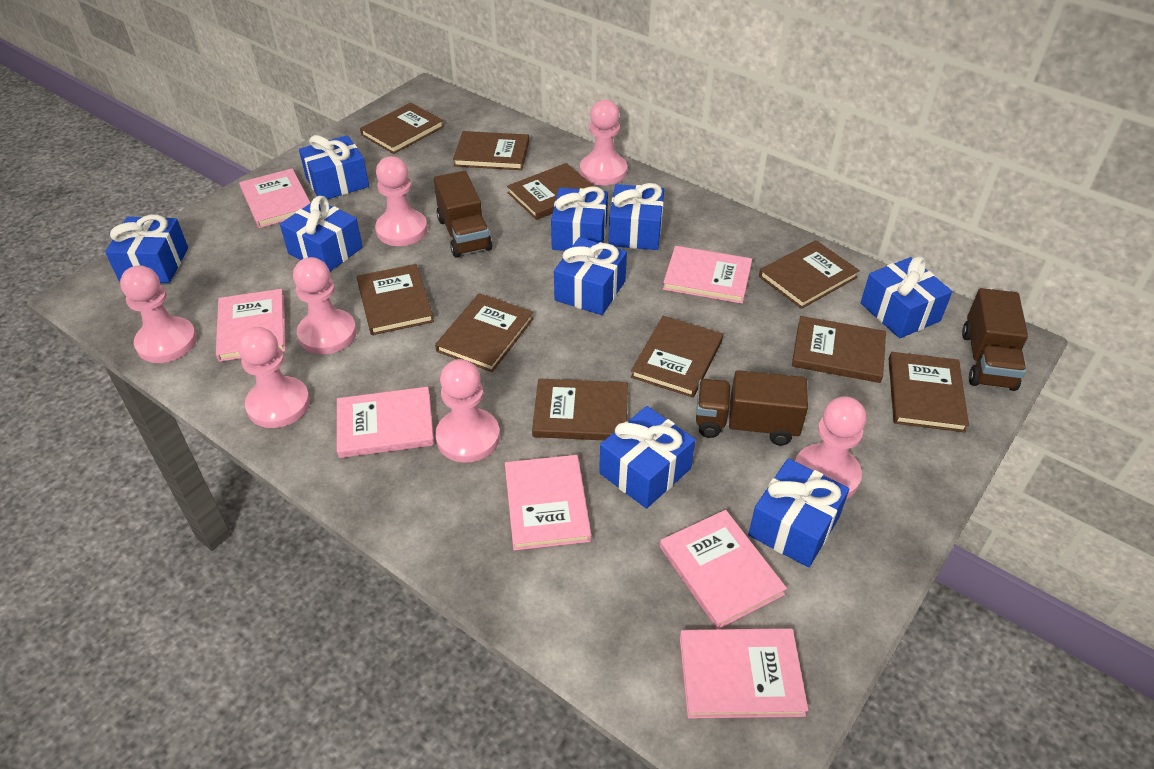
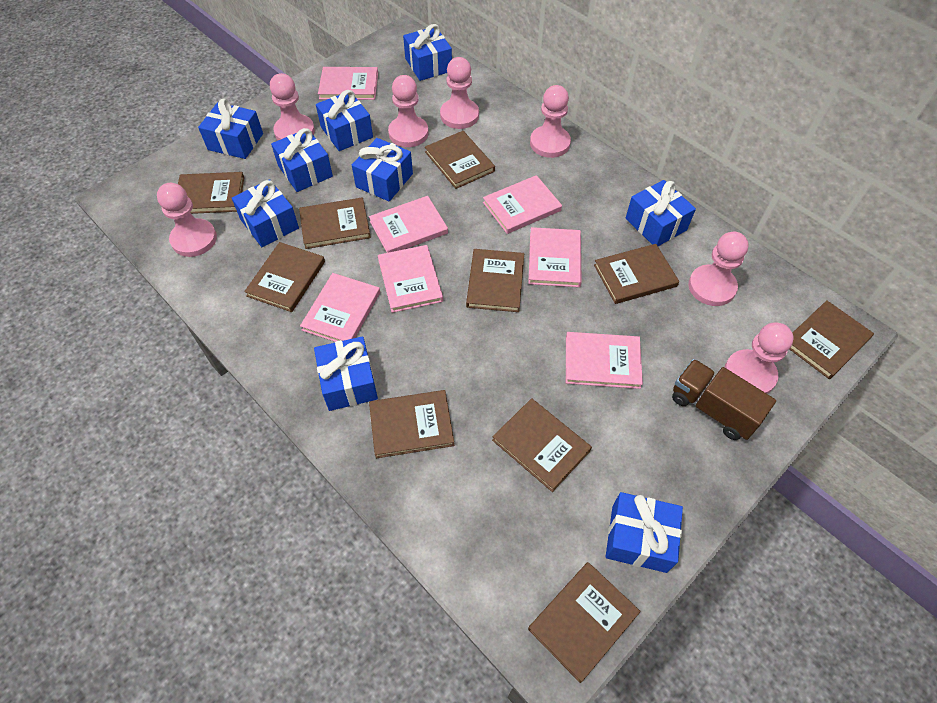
brown truck: [434,171,492,258] [696,370,808,445] [962,288,1028,391] = 3 -> [672,359,776,440] = 1

